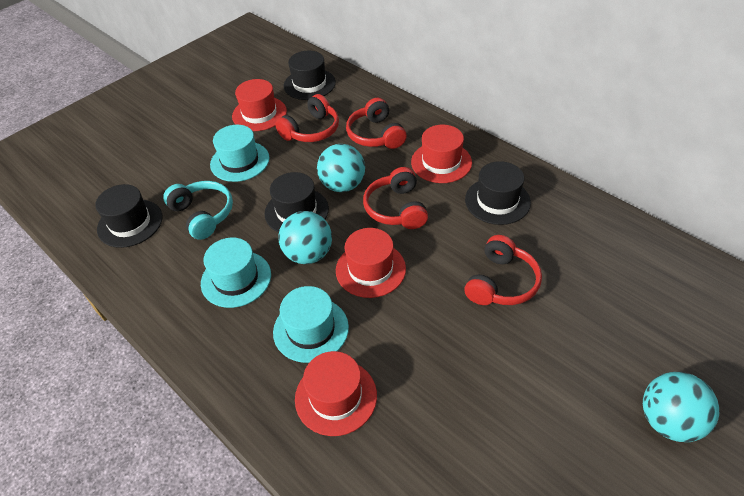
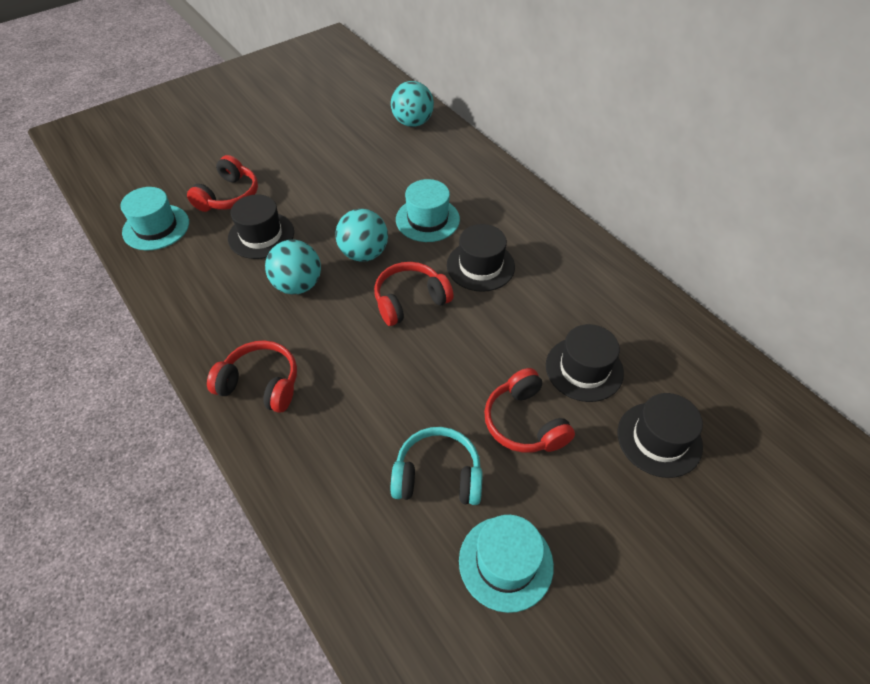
red hat: [232,79,287,131] [295,351,377,436] [336,228,406,298] [411,125,472,183] = 4 -> none = 0

